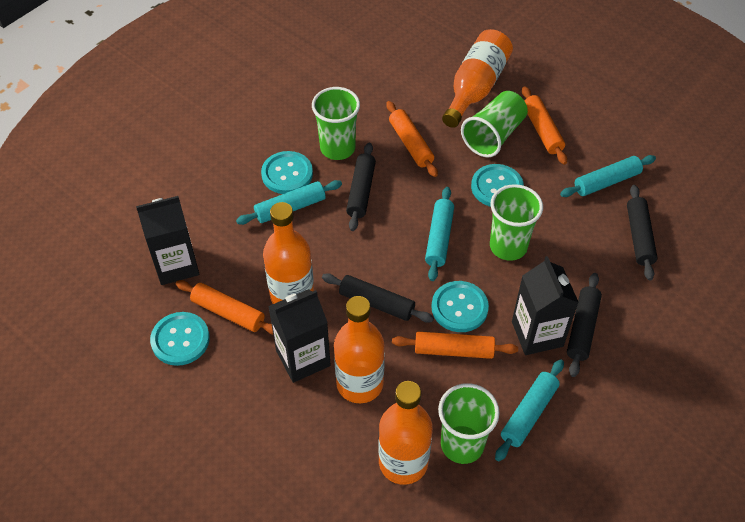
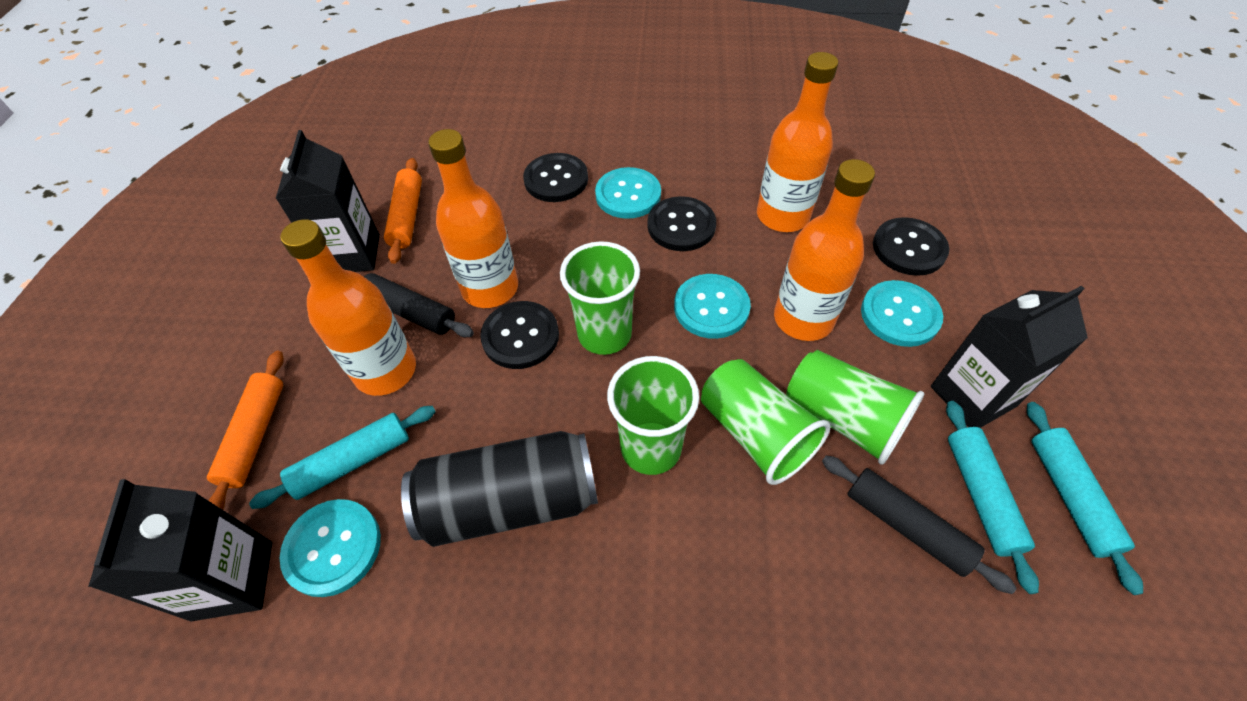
black button: none = 0 -> [480,301,559,369] [523,153,588,202] [647,196,716,251] [873,217,949,276] = 4
black can: none = 0 -> [401,431,598,547] = 1
black rolling pin: [322,273,434,323] [346,143,376,231] [567,273,602,377] [627,185,657,280] = 4 -> [364,273,474,337] [822,455,1017,594] = 2
orange rolling pin: [176,280,273,335] [386,101,438,177] [392,332,518,359] [522,86,567,165] = 4 -> [207,350,283,510] [384,158,422,264] = 2
turquoise rolling pin: [236,180,342,225] [425,187,454,281] [495,359,564,461] [560,155,656,197] = 4 -> [249,406,436,509] [946,401,1039,594] [1027,402,1143,595] = 3

